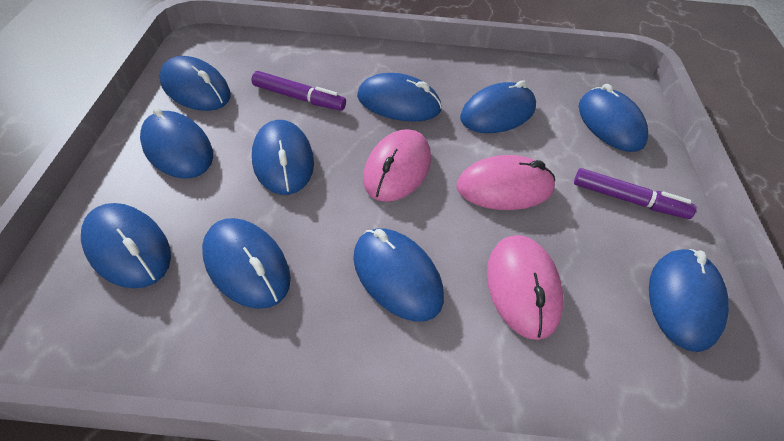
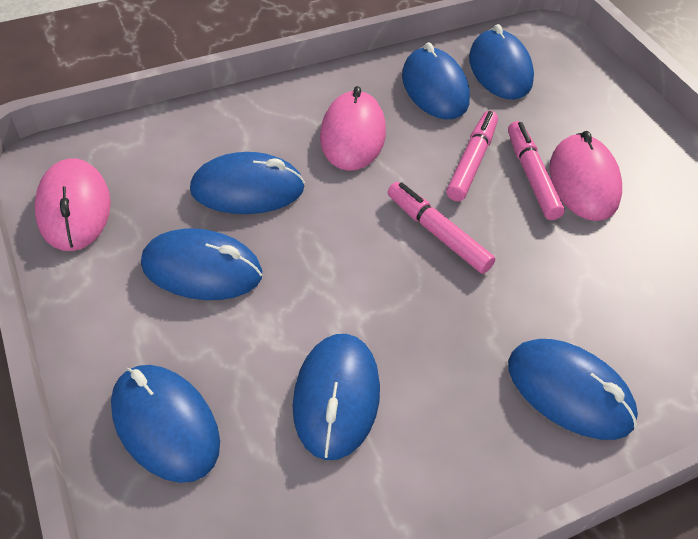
blue mouse: [81,203,171,289] [140,107,213,178] [160,56,231,111] [202,218,291,309] [252,120,314,195] [353,229,444,321] [357,73,442,122] [460,80,536,133] [579,84,648,152] [649,249,729,352] = 10 -> [111,365,220,483] [141,228,262,300] [190,152,305,214] [293,334,380,460] [402,42,470,119] [469,24,534,99] [508,339,638,440] = 7
pink marker: none = 0 -> [388,182,495,274] [446,111,498,201] [508,121,565,220] = 3
purple marker: [252,71,346,111] [574,168,697,219] = 2 -> none = 0

